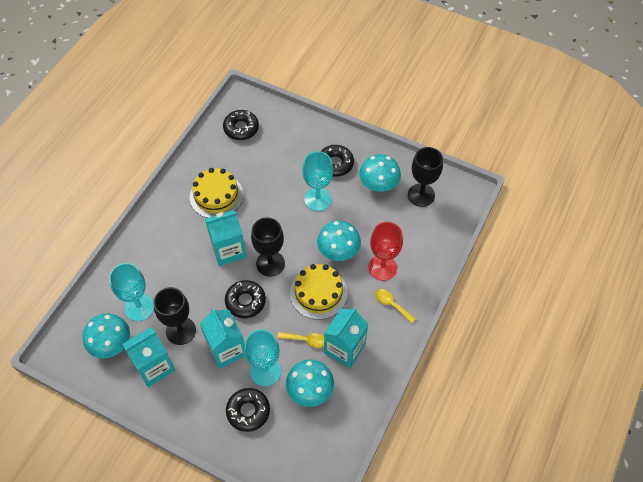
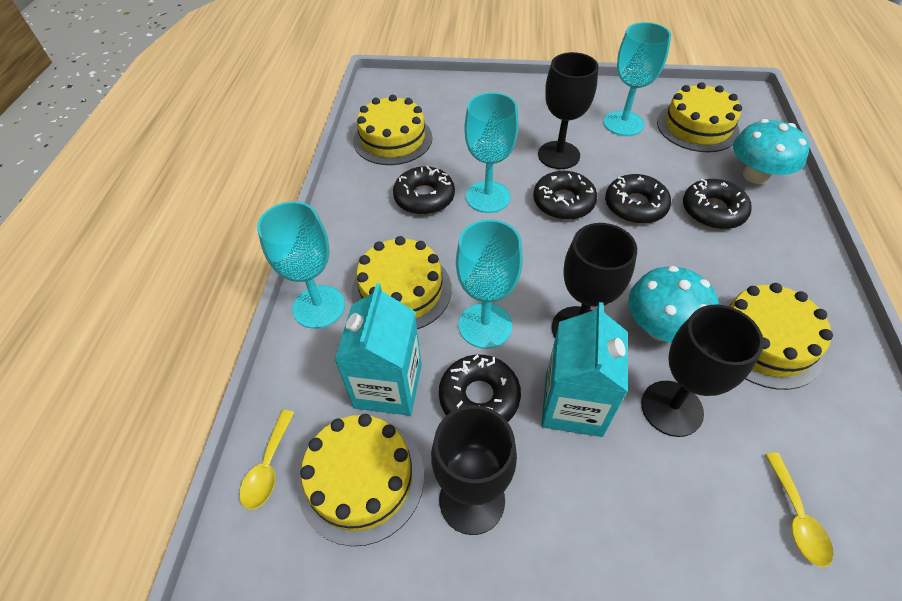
black donut: [223,110,259,140] [225,280,266,318] [226,388,270,432] [321,145,354,177] = 4 -> [393,165,455,215] [439,355,521,422] [533,171,597,220] [605,174,671,224] [683,179,752,229] = 5
black goblet: [153,287,196,345] [251,217,285,277] [408,147,443,207] = 3 -> [431,405,517,535] [538,52,598,169] [552,223,637,338] [641,305,764,437] = 4
red goblet: [368,222,403,281] = 1 -> none = 0
turquoise carton: [122,327,175,387] [200,308,245,369] [205,210,246,266] [324,308,368,368] = 4 -> [335,283,422,416] [541,302,628,437] = 2
turquoise goblet: [109,263,154,321] [244,329,281,386] [302,151,333,211] = 3 -> [257,201,345,329] [456,219,523,349] [465,92,519,213] [603,22,671,136] = 4
turquoise mushroom: [83,313,130,358] [286,359,334,407] [317,221,361,261] [359,154,401,192] = 4 -> [628,266,719,343] [733,119,809,184] = 2
yellow cake: [190,168,243,218] [290,264,348,320] = 2 -> [298,414,424,546] [351,236,452,329] [353,94,432,165] [657,82,742,152] [720,283,833,390] = 5

